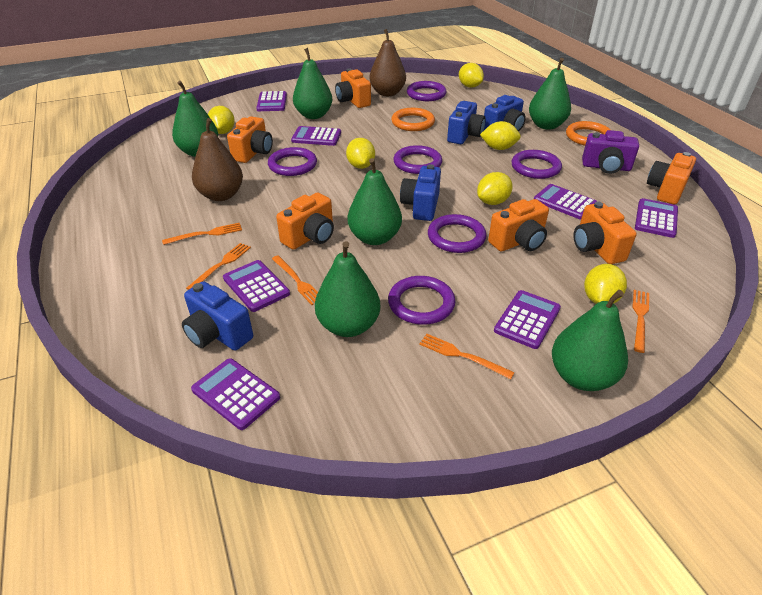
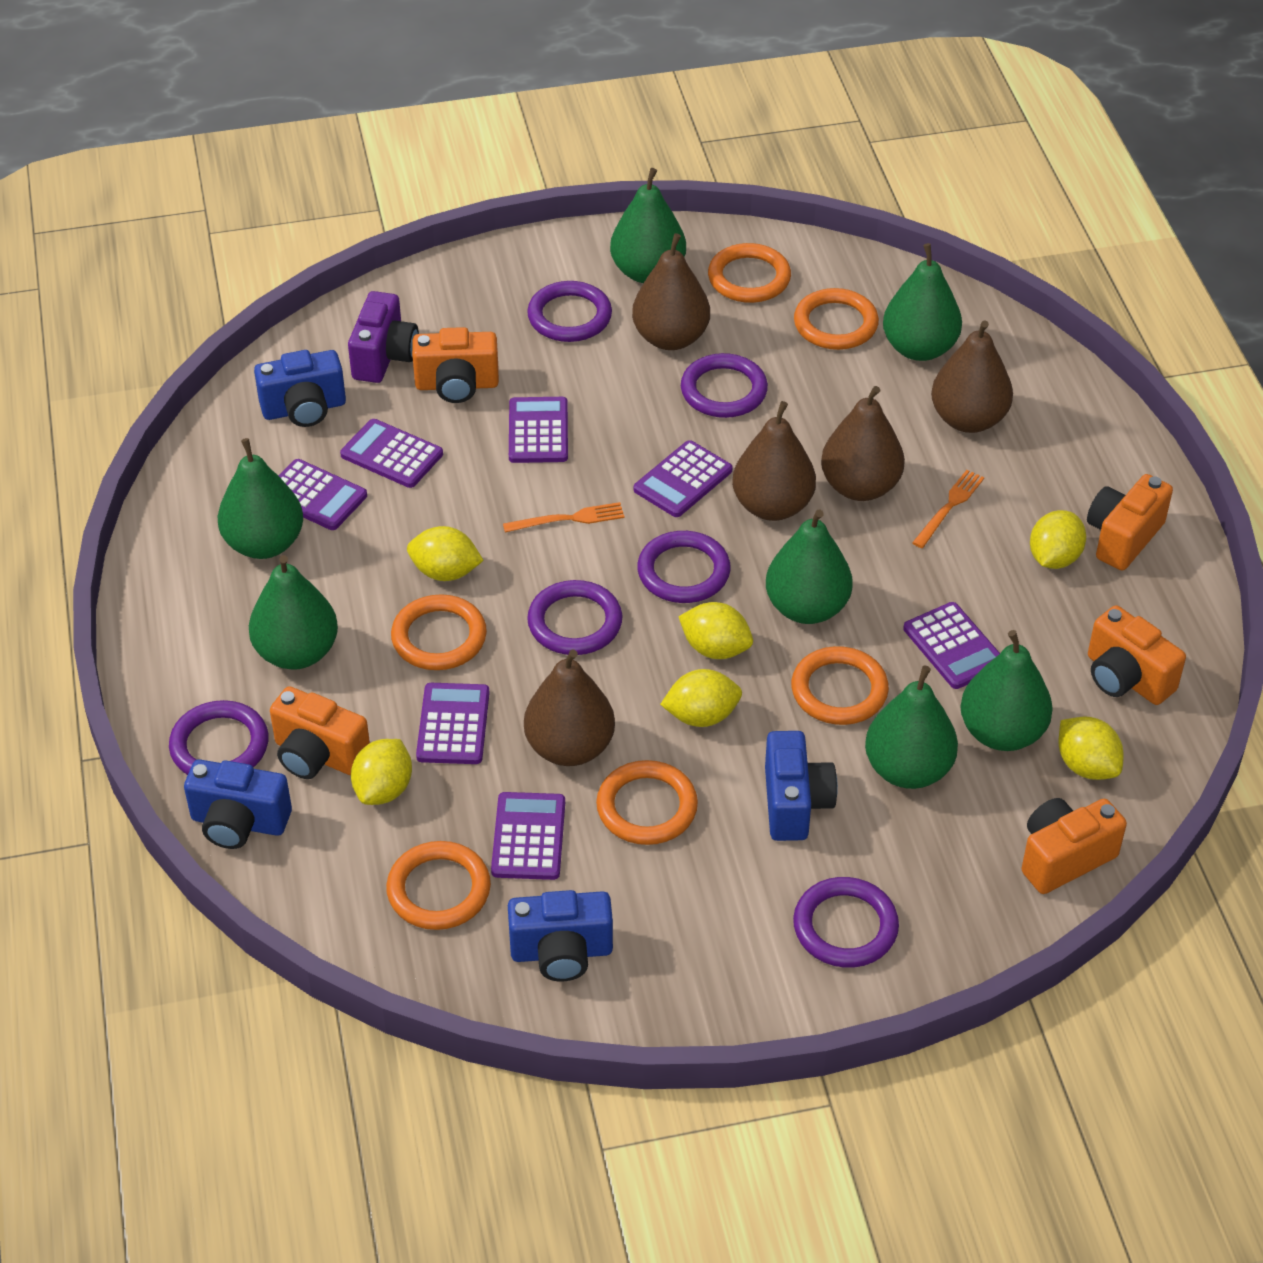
brown pear: [192,118,243,201] [370,29,406,96] = 2 -> [524,649,615,766] [632,233,710,350] [732,401,816,521] [821,386,905,501] [931,320,1013,433] = 5
green pear: [172,81,218,157] [293,48,332,119] [315,241,380,337] [348,158,402,245] [529,58,571,130] [552,290,628,391] = 6 -> [218,438,303,559] [249,555,338,670] [610,168,686,283] [766,509,853,624] [865,665,958,789] [883,243,962,361] [960,630,1053,751] = 7
orange camera: [227,116,273,163] [276,192,334,250] [335,68,371,108] [488,199,549,251] [574,201,637,264] [647,152,696,205] = 6 -> [270,686,370,779] [412,327,499,403] [1022,798,1127,894] [1087,474,1173,571] [1088,605,1186,705] = 5
orange fork: [162,223,242,245] [186,243,251,290] [272,256,318,305] [419,334,515,379] [632,290,649,353] = 5 -> [503,502,625,532] [912,470,984,548] = 2
orange ring: [391,108,435,131] [566,121,610,146] = 2 -> [386,841,491,930] [391,594,487,670] [596,760,698,845] [708,243,791,303] [791,646,889,725] [794,288,879,350] = 6

